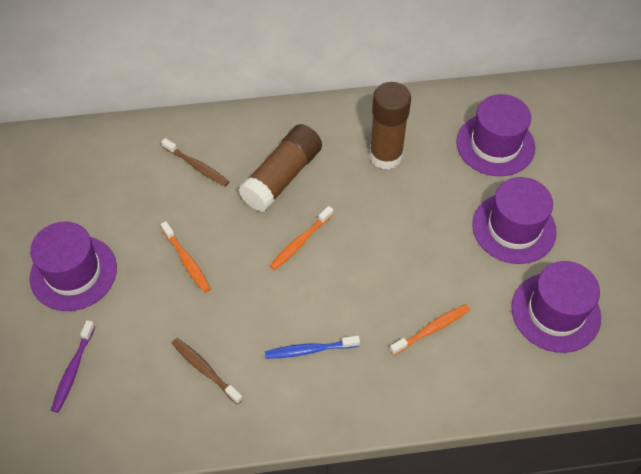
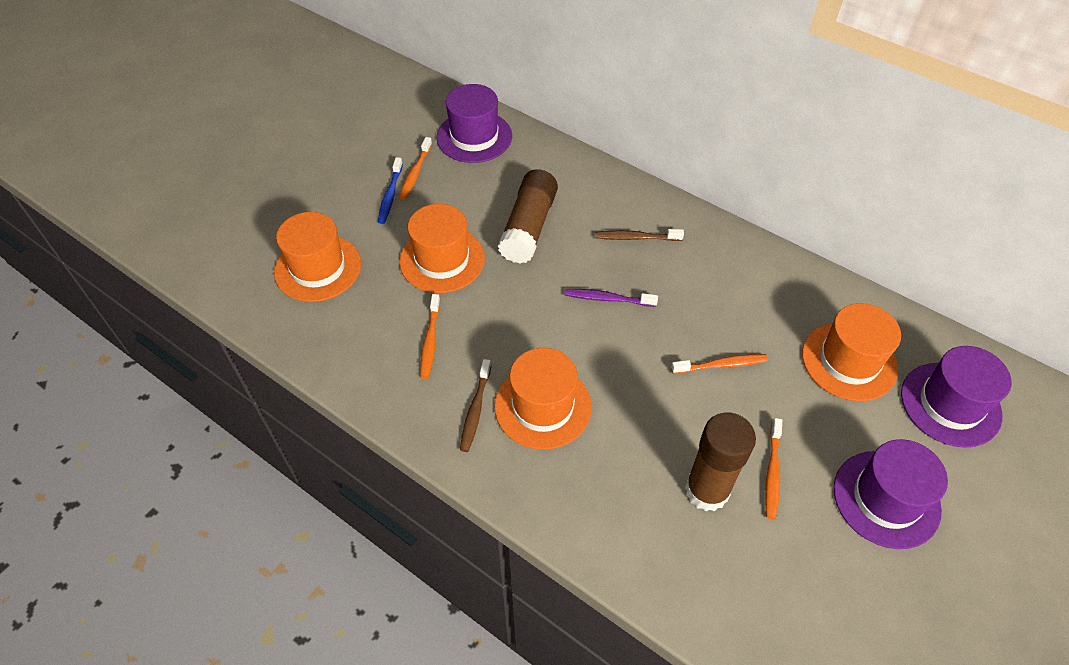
orange hat: none = 0 -> [274,212,361,302] [399,204,485,293] [494,348,592,450] [802,303,901,401] = 4
orange toothbrush: [161,221,211,293] [270,206,333,270] [390,304,470,355] = 3 -> [399,137,432,200] [420,294,440,379] [671,354,768,374] [765,418,782,519] = 4
purple hat: [30,222,117,311] [456,94,535,176] [472,177,557,264] [511,261,601,353] = 4 -> [437,84,512,163] [833,439,948,549] [901,346,1012,448] = 3

